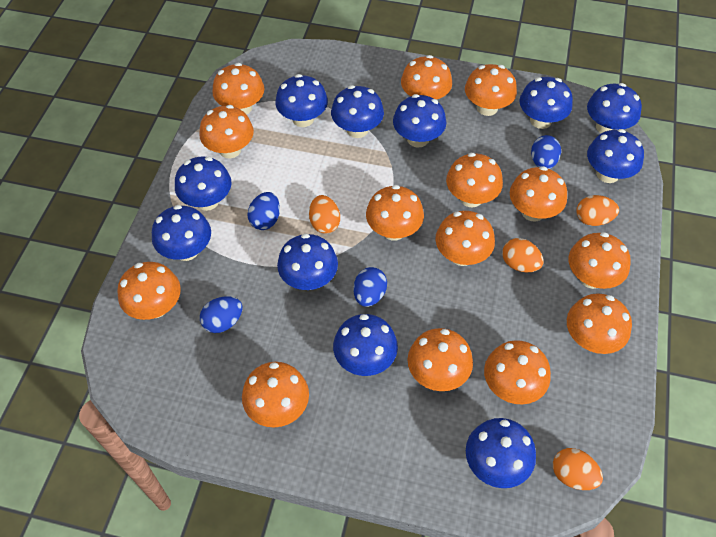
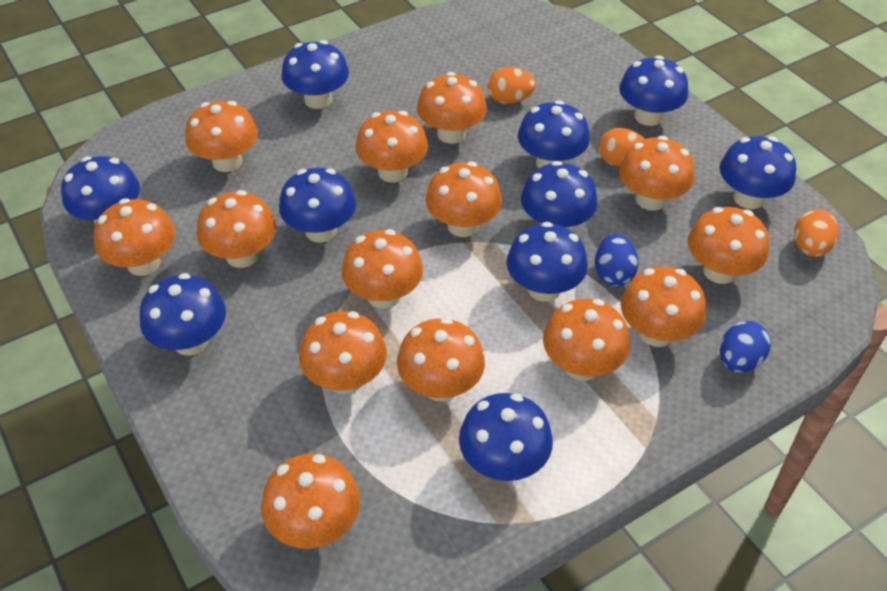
blue egg: [200,296,242,333] [247,192,280,230] [353,267,387,307] [531,135,561,169] = 4 -> [595,234,638,286] [720,321,771,373] = 2
blue mushroom: [152,205,211,261] [175,156,232,211] [275,74,328,127] [277,233,338,290] [331,85,384,138] [333,314,398,376] [393,94,446,148] [466,418,536,488] [519,77,573,129] [587,83,642,133] [587,129,644,183] = 11 -> [61,156,140,224] [140,273,226,356] [279,168,356,243] [281,40,349,109] [459,393,553,481] [507,222,588,302] [518,100,590,168] [521,161,598,231] [619,55,688,126] [720,136,796,209] = 10
orange egg: [309,195,340,234] [502,238,543,272] [553,448,603,490] [577,195,619,226] = 4 -> [487,67,536,104] [599,128,644,167] [794,210,839,257] = 3

